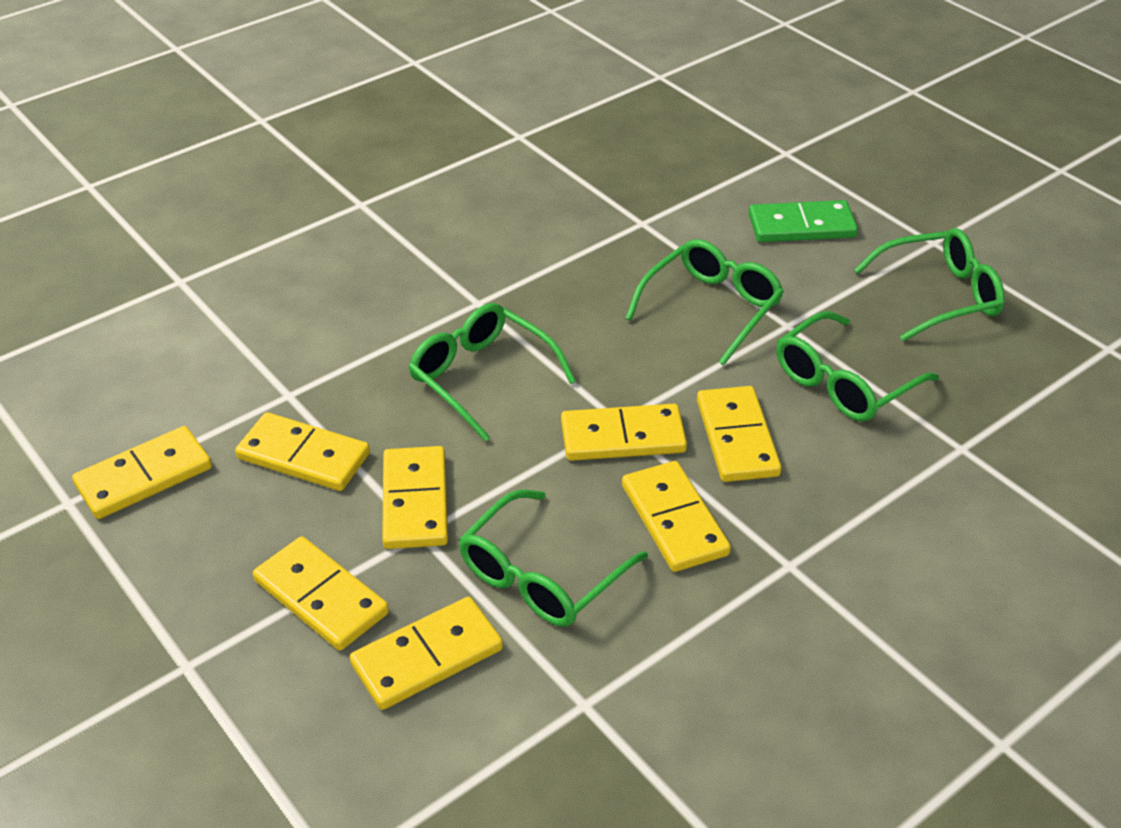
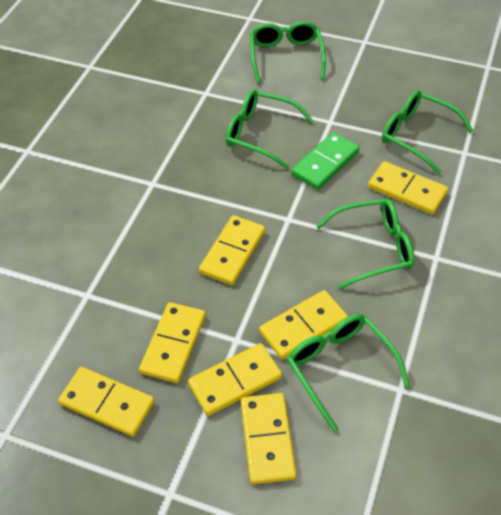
yellow domino: [72,426,212,519] [235,412,370,491] [253,536,389,651] [350,597,503,710] [382,446,448,549] [561,404,687,461] [622,461,731,572] [697,386,781,482] = 8 -> [58,367,154,437] [139,302,206,383] [188,343,282,416] [199,215,265,285] [241,393,296,484] [259,290,348,359] [368,161,448,214] = 7

